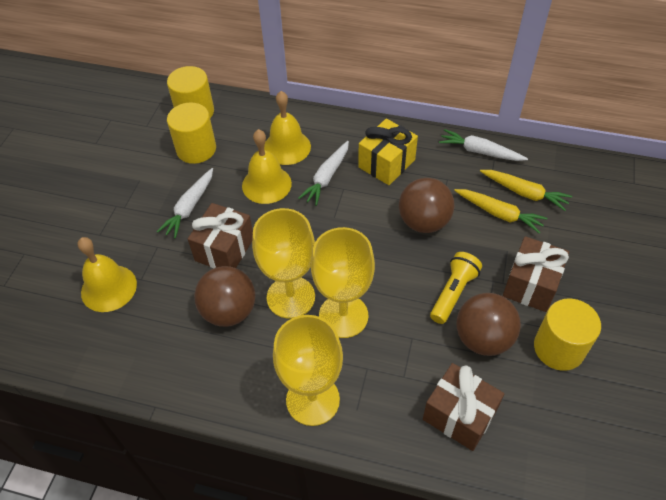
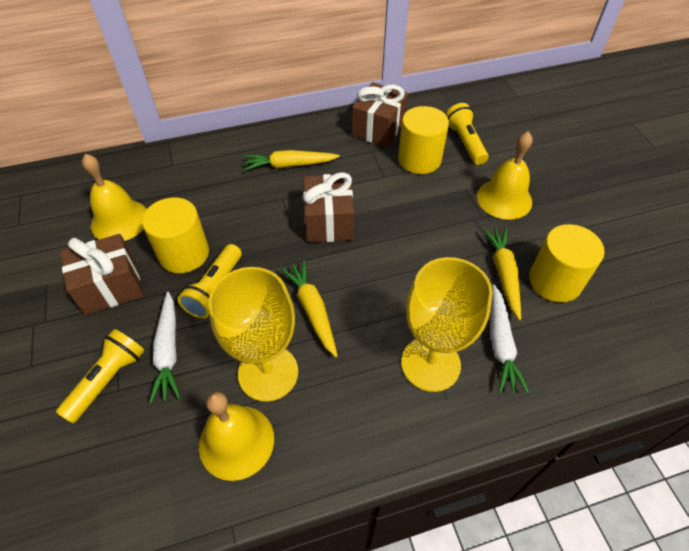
brown ball: [194,266,256,327] [399,178,454,233] [456,293,521,356] = 3 -> none = 0
white carrot: [157,168,213,238] [298,141,349,206] [439,129,528,161] = 3 -> [149,292,180,403] [491,285,529,394] = 2
yellow carrot: [454,189,547,234] [480,170,572,211] = 2 -> [244,150,340,171] [281,260,338,357] [483,228,521,320] = 3
yellow flashlight: [430,252,482,324] = 1 -> [56,329,145,423] [177,244,242,319] [445,103,488,165] = 3
yellow gift: [358,119,418,185] = 1 -> none = 0
yellow goblet: [252,208,315,319] [273,315,343,426] [311,227,375,338] = 3 -> [209,267,298,402] [401,257,493,392] = 2

